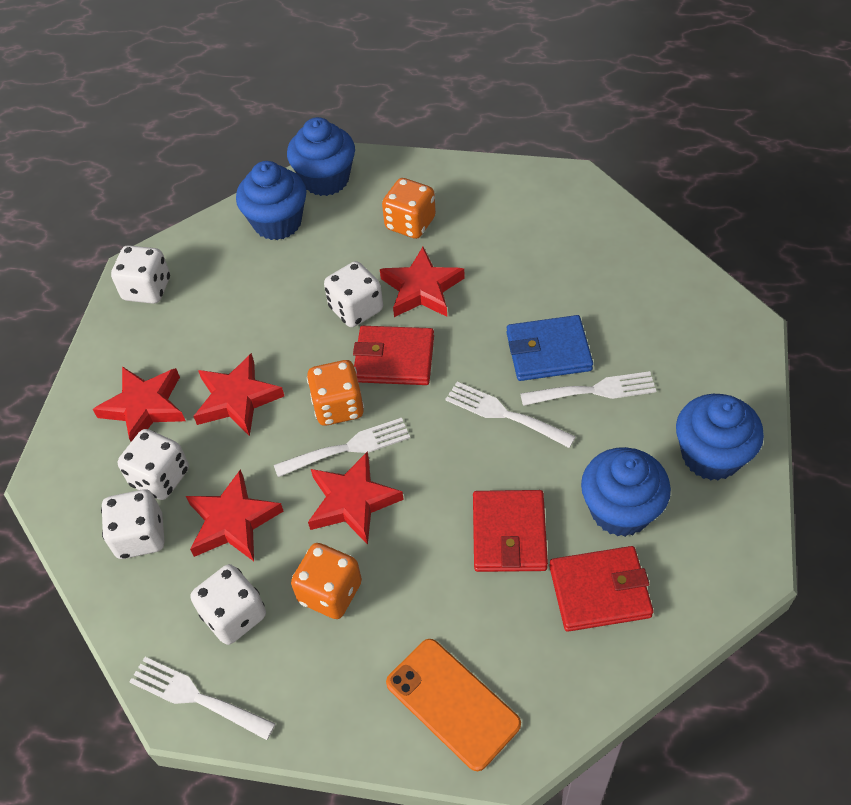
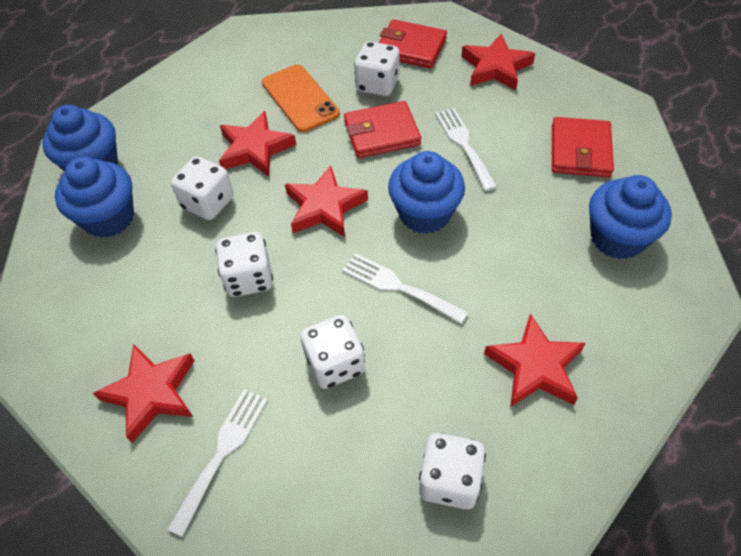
blue wallet: [506,315,593,381] = 1 -> none = 0
orange dice: [291,543,362,619] [307,360,364,426] [382,178,436,239] = 3 -> none = 0
white fork: [129,657,276,740] [274,418,410,477] [445,382,576,448] [520,371,656,406] = 4 -> [167,389,268,537] [342,253,469,324] [435,108,497,191] = 3

